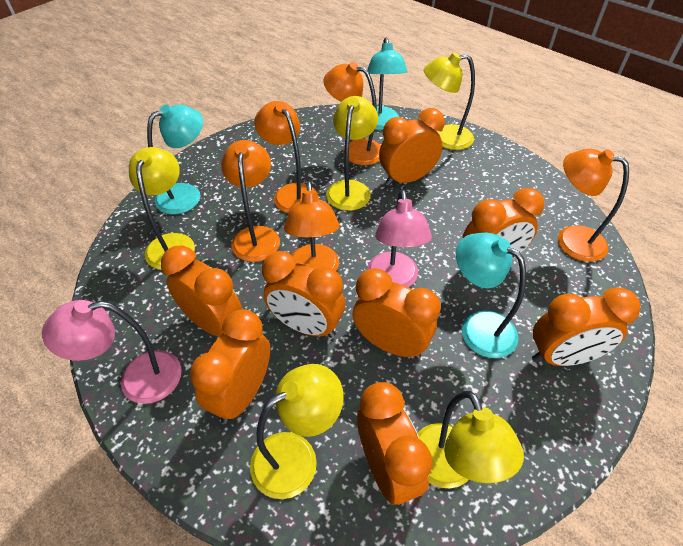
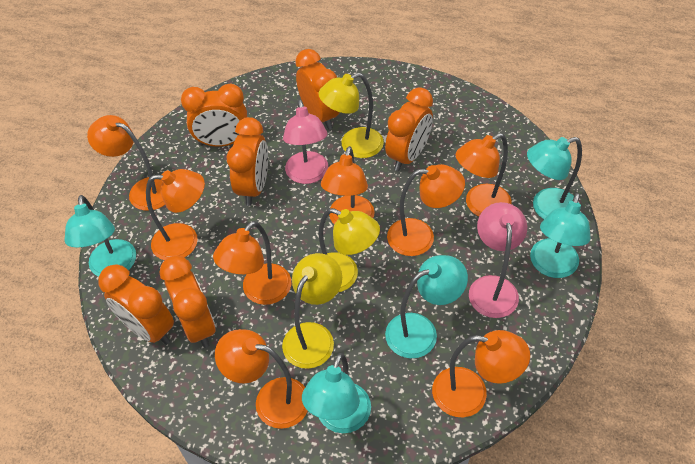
orange clock: [161,245,243,337] [190,309,270,424] [262,251,345,338] [352,268,441,359] [357,382,432,505] [379,108,445,186] [462,188,545,259] [532,288,641,366] = 8 -> [98,264,174,345] [160,256,216,348] [181,84,247,147] [226,117,268,206] [295,49,340,130] [385,87,433,171] = 6
orange lamp: [221,140,280,262] [254,101,319,213] [284,181,339,271] [323,62,381,165] [558,149,629,262] = 5 -> [87,115,165,211] [146,169,205,260] [213,221,291,305] [215,329,308,429] [321,146,375,225] [387,164,465,256] [432,330,530,417] [456,133,512,216] = 8
turquoise lamp: [147,104,203,214] [367,37,408,130] [456,232,526,358] = 3 -> [65,195,136,276] [302,353,371,433] [385,255,468,358] [527,137,582,219] [530,193,591,278] = 5
yellow lamp: [129,147,195,270] [250,364,344,499] [326,96,378,211] [417,391,524,488] [424,52,475,150] = 5 -> [282,253,342,369] [318,73,384,158] [319,208,380,292] = 3

